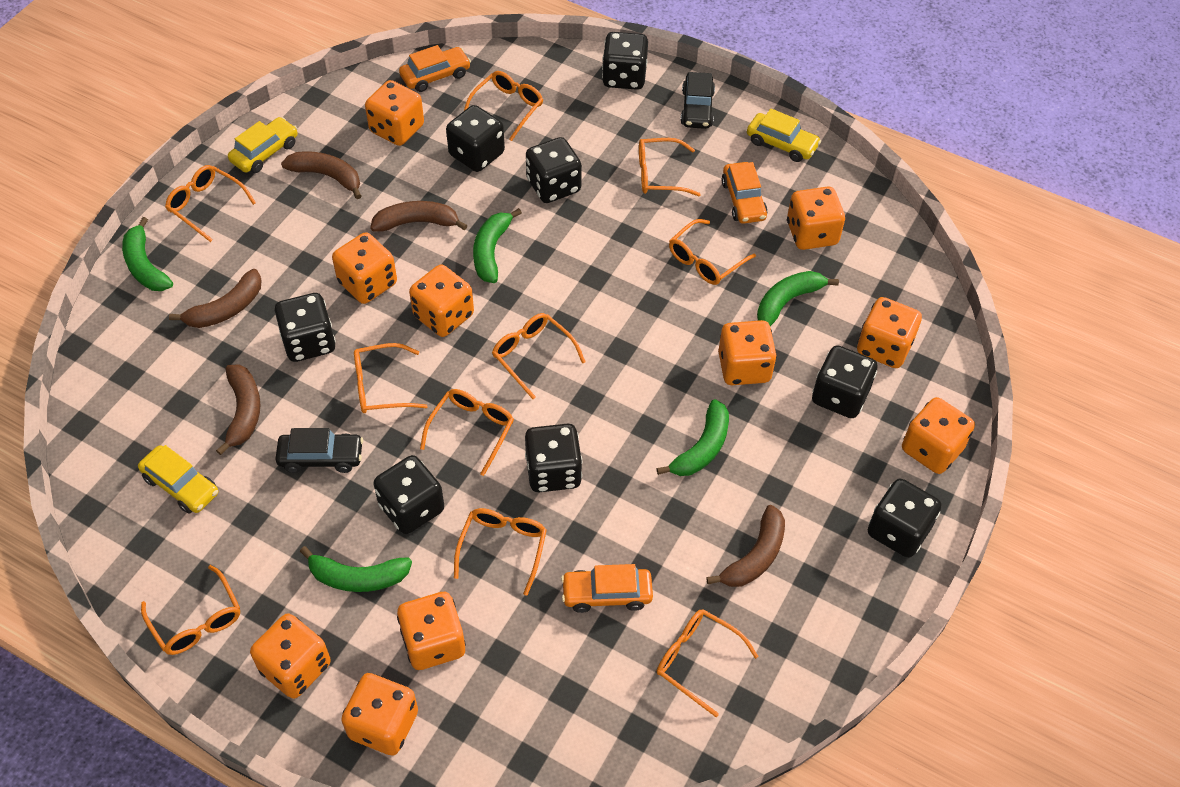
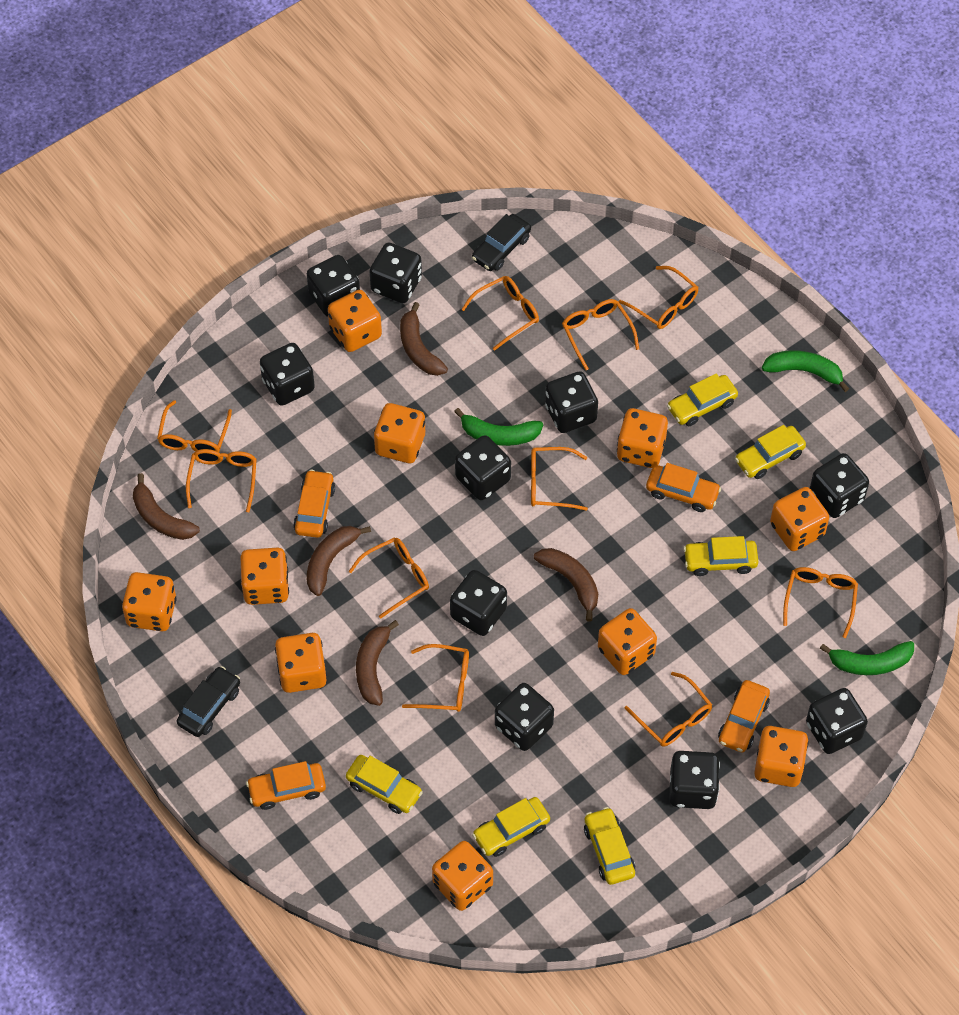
black dice: [275,293,336,362] [373,455,444,534] [446,105,505,172] [525,424,582,492] [526,137,582,203] [602,32,648,90] [812,346,878,418] [868,479,941,558] = 8 -> [260,343,315,406] [307,255,360,317] [370,242,422,303] [450,570,507,636] [455,435,511,500] [495,683,554,751] [545,371,598,433] [669,751,720,809] [806,688,868,754] [810,453,869,518] = 10
green banana: [122,217,173,291] [300,546,412,592] [473,208,522,283] [657,399,729,476] [757,271,839,326] = 5 -> [454,408,543,446] [762,350,850,392] [820,641,914,675] = 3
orange car: [399,45,471,92] [561,564,653,613] [722,162,768,224] = 3 -> [246,761,326,810] [293,470,335,538] [646,463,721,512] [718,680,770,753] = 4
yellow car: [138,445,218,514] [228,117,298,173] [747,109,821,162] = 3 -> [346,755,423,814] [472,797,550,857] [584,807,635,885] [667,373,738,426] [683,536,759,576] [735,425,806,479] = 6

